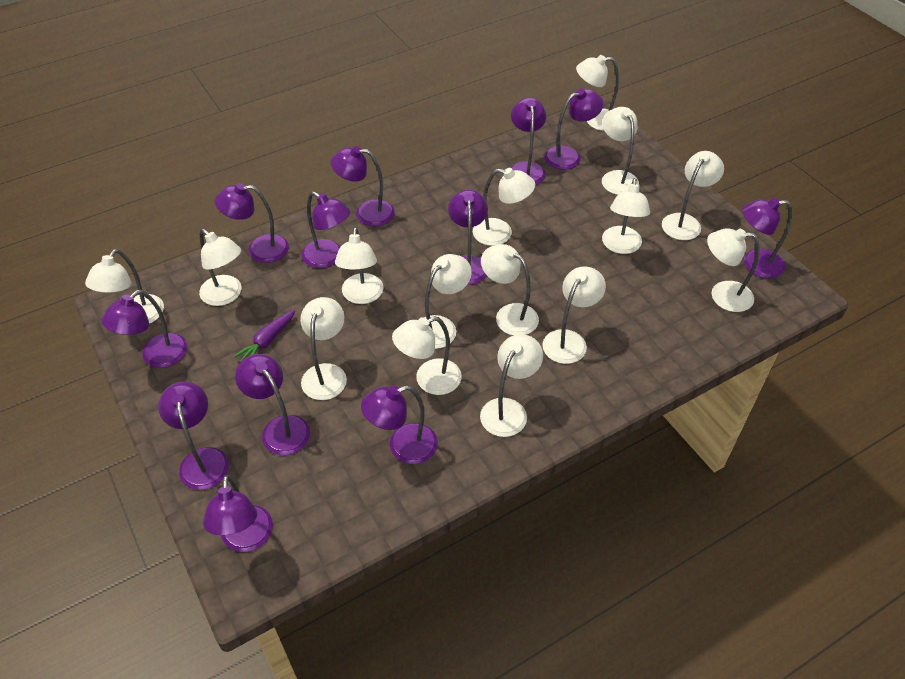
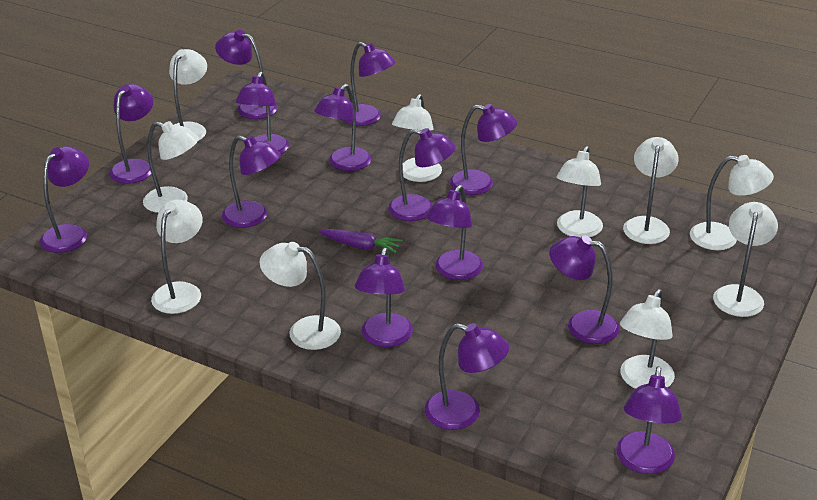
purple lamp: [102,290,187,368] [158,382,229,490] [203,475,273,552] [215,183,289,263] [235,354,310,455] [301,192,350,268] [331,146,395,226] [361,386,438,464] [448,190,488,285] [511,98,546,185] [544,88,604,170] [742,198,792,278] = 12 -> [40,146,89,253] [109,84,153,184] [215,30,277,119] [222,135,281,228] [236,71,289,154] [314,84,371,171] [343,42,395,126] [354,248,413,347] [388,128,455,221] [424,323,509,430] [426,185,483,280] [450,104,517,195] [549,235,619,344] [616,366,682,474] = 14
white lamp: [85,249,164,324] [199,229,241,306] [300,297,347,400] [335,227,383,304] [392,316,462,395] [424,254,472,349] [473,168,535,246] [480,334,543,437] [481,244,539,336] [542,266,606,364] [576,55,619,131] [602,107,639,195] [602,178,650,254] [662,151,724,240] [707,228,760,312] = 15 -> [143,121,199,213] [151,200,202,314] [169,49,207,141] [260,242,341,350] [392,94,442,182] [556,146,603,237] [620,289,675,389] [623,137,679,244] [690,155,774,250] [713,202,778,317] = 10

